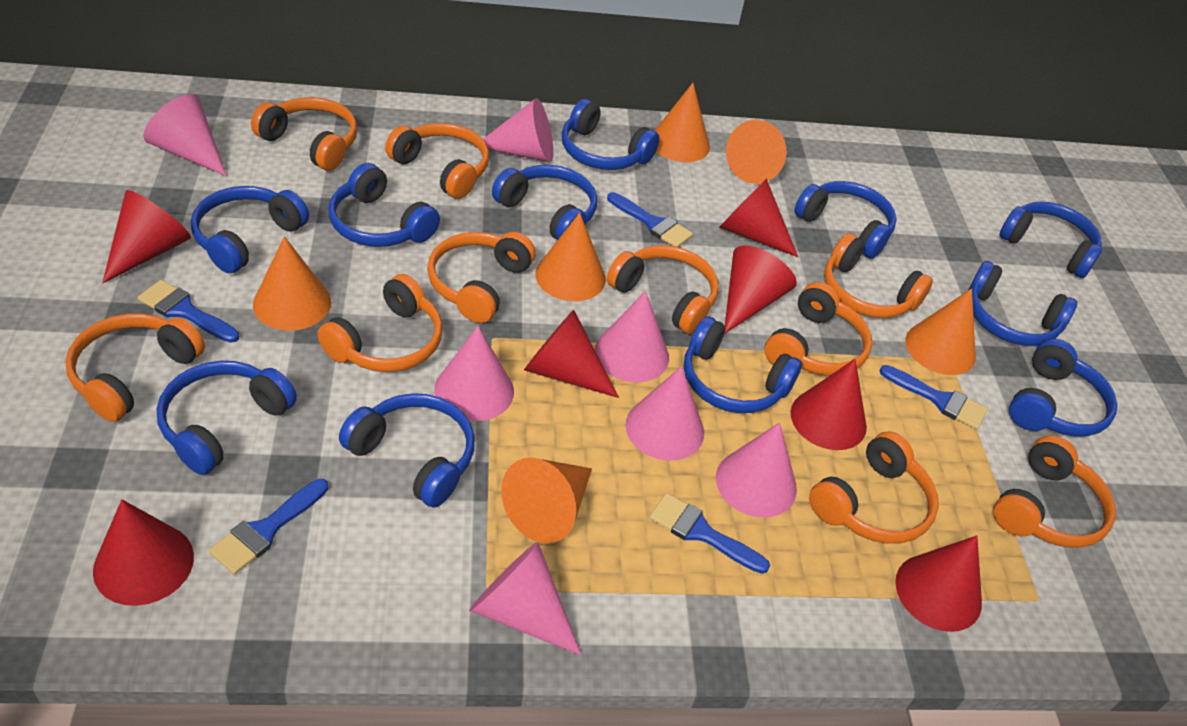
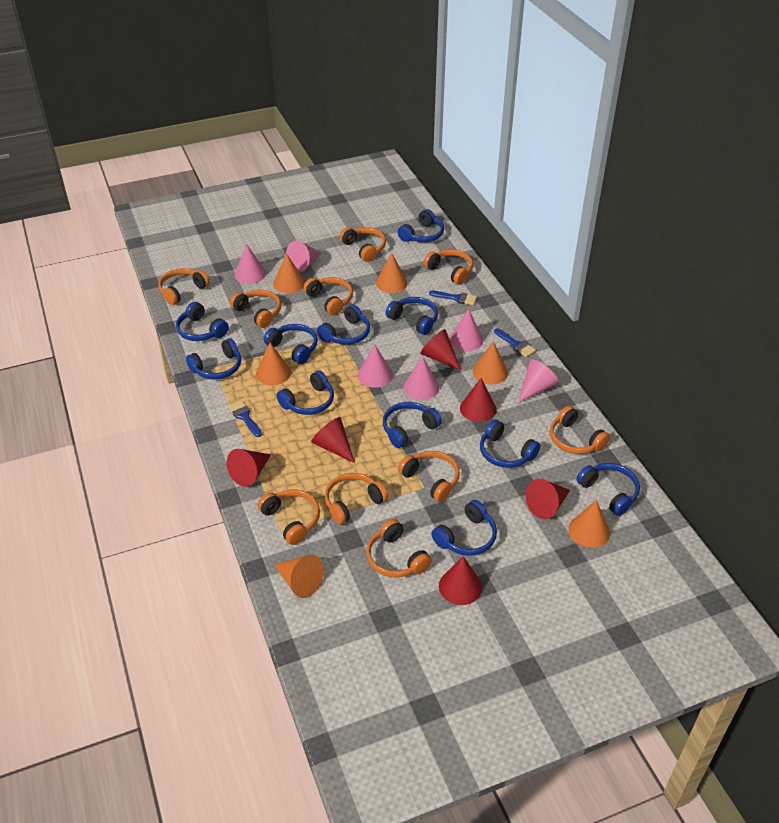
blue brush: [138,280,239,343] [209,479,328,574] [607,192,693,247] [649,493,770,574] [880,365,988,430] = 5 -> [228,400,262,437] [429,291,477,305] [494,328,536,357] = 3
pink cone: [144,94,227,176] [434,326,514,421] [469,542,582,655] [474,98,554,162] [595,291,669,382] [625,366,704,460] [716,422,797,518] = 7 -> [235,244,266,284] [286,240,321,272] [357,344,393,388] [404,356,439,400] [449,309,483,351] [518,359,559,403] = 6
red cone: [93,500,194,606] [102,190,191,283] [524,310,619,398] [719,178,798,257] [724,246,797,334] [791,359,867,450] [895,535,982,632] = 7 -> [227,449,271,487] [311,417,355,463] [420,329,461,370] [439,556,482,605] [460,378,497,422] [526,479,570,519] = 6

